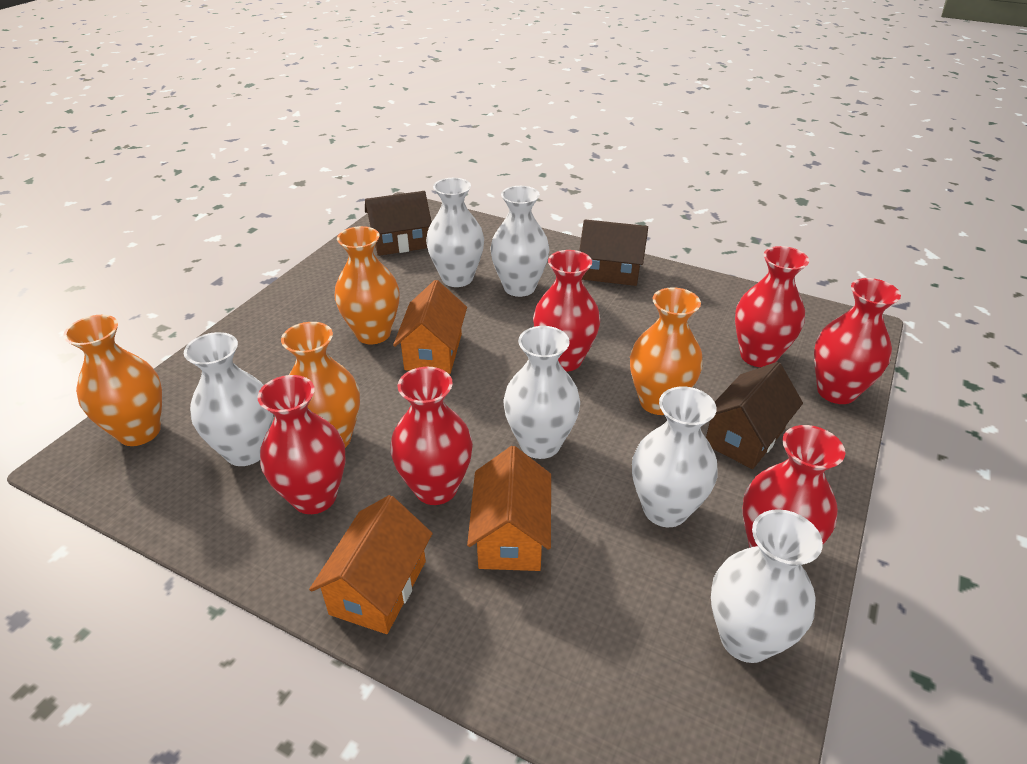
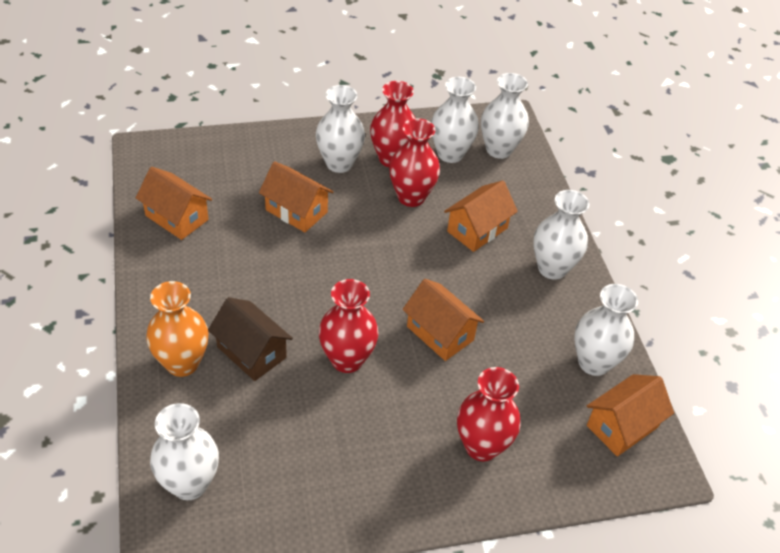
brown house: [365,191,432,256] [579,219,648,286] [706,362,803,469] = 3 -> [208,297,293,381] = 1
orange house: [309,495,433,634] [393,280,467,374] [467,446,551,571] = 3 -> [136,167,212,240] [259,161,333,232] [403,279,484,361] [444,181,518,252] [587,374,674,457] = 5
orange vase: [63,315,162,446] [281,322,360,448] [335,226,400,344] [630,287,703,415] = 4 -> [146,281,209,377] = 1
red vase: [257,375,346,514] [390,367,473,505] [533,250,600,372] [735,246,809,367] [743,425,845,548] [814,278,901,404] = 6 -> [319,279,379,373] [370,81,415,167] [389,118,440,207] [457,367,521,461] = 4

